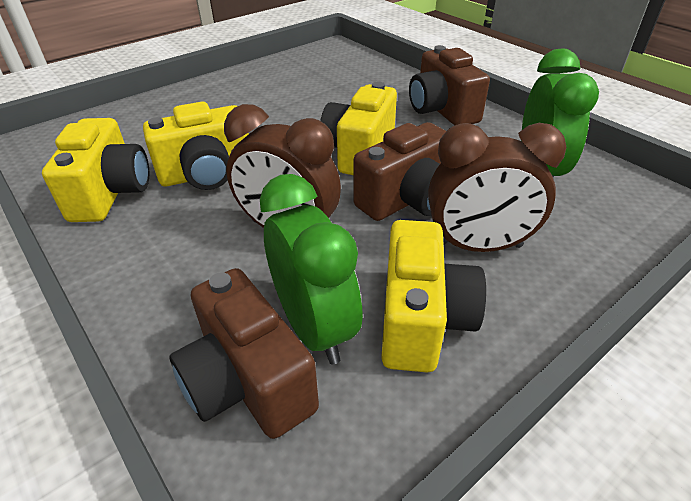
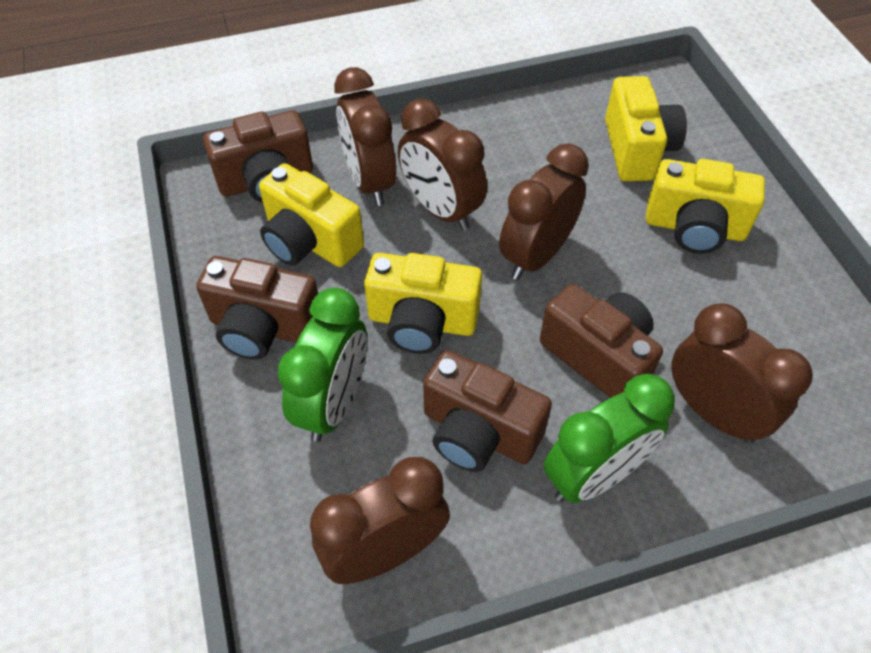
brown camera: [169,268,319,439] [353,122,446,221] [409,45,490,126] = 3 -> [196,256,318,360] [203,110,313,203] [423,350,552,472] [540,284,663,398] = 4
brown clock: [224,104,341,228] [428,123,566,252] = 2 -> [310,457,450,584] [334,67,396,206] [398,99,487,231] [499,144,589,280] [671,303,813,443] = 5

